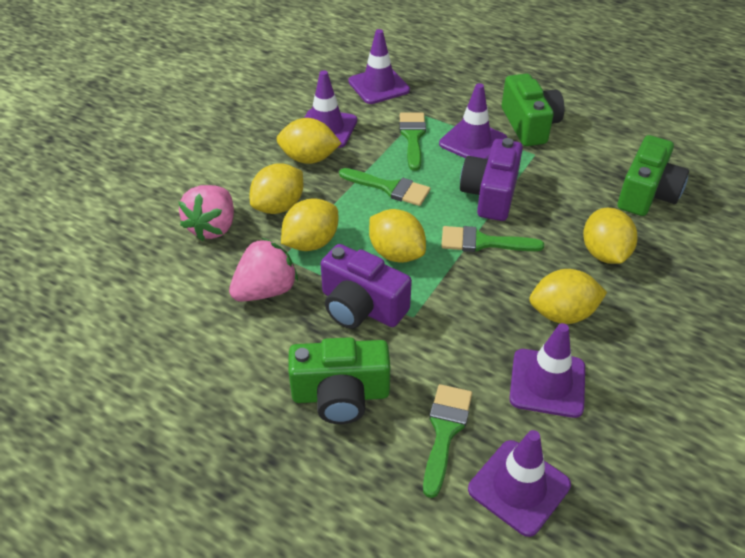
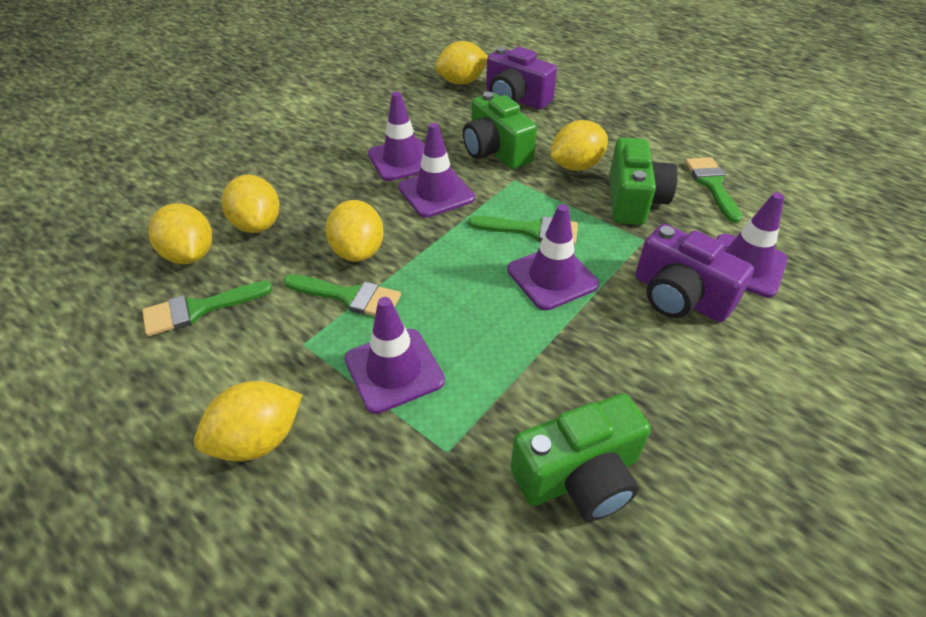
pink strawberry: [178,185,234,241] [229,238,298,302] = 2 -> none = 0

